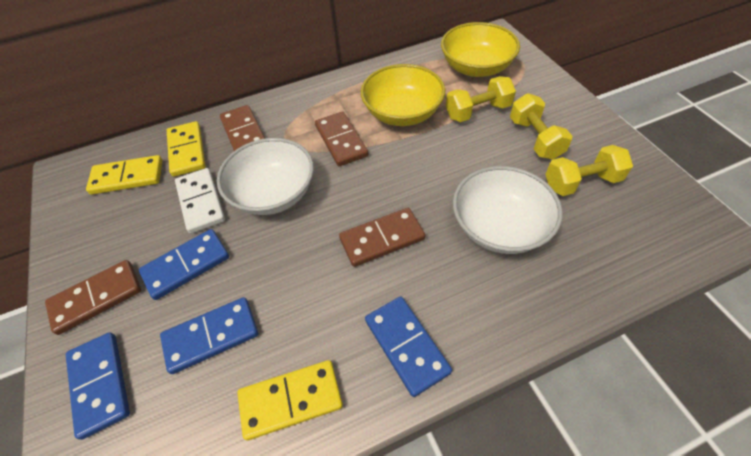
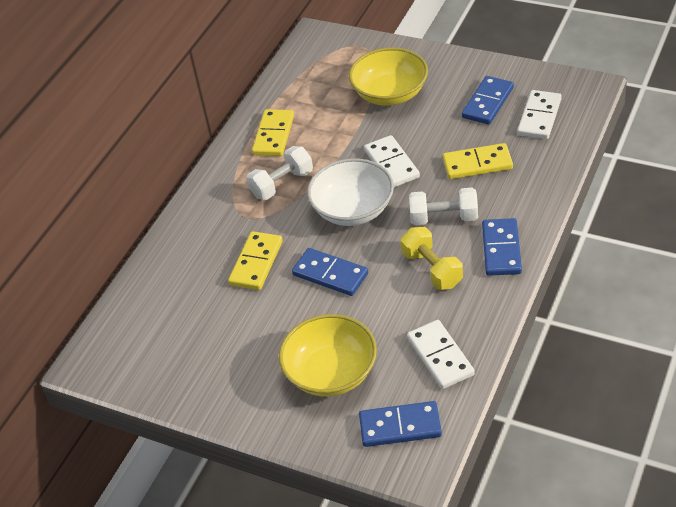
brown domino: [45,260,141,335] [220,105,265,151] [315,112,368,166] [339,208,425,267] = 4 -> none = 0
white bowl: [217,138,314,215] [453,166,563,254] = 2 -> [307,158,394,226] = 1
white domino: [175,168,225,234] = 1 -> [364,135,420,187] [407,320,475,389] [517,90,562,139] = 3
white dumbbell: none = 0 -> [246,146,313,200] [409,188,478,225] = 2
yellow dumbbell: [446,76,516,122] [510,93,573,160] [545,145,633,196] = 3 -> [400,227,463,290] = 1

